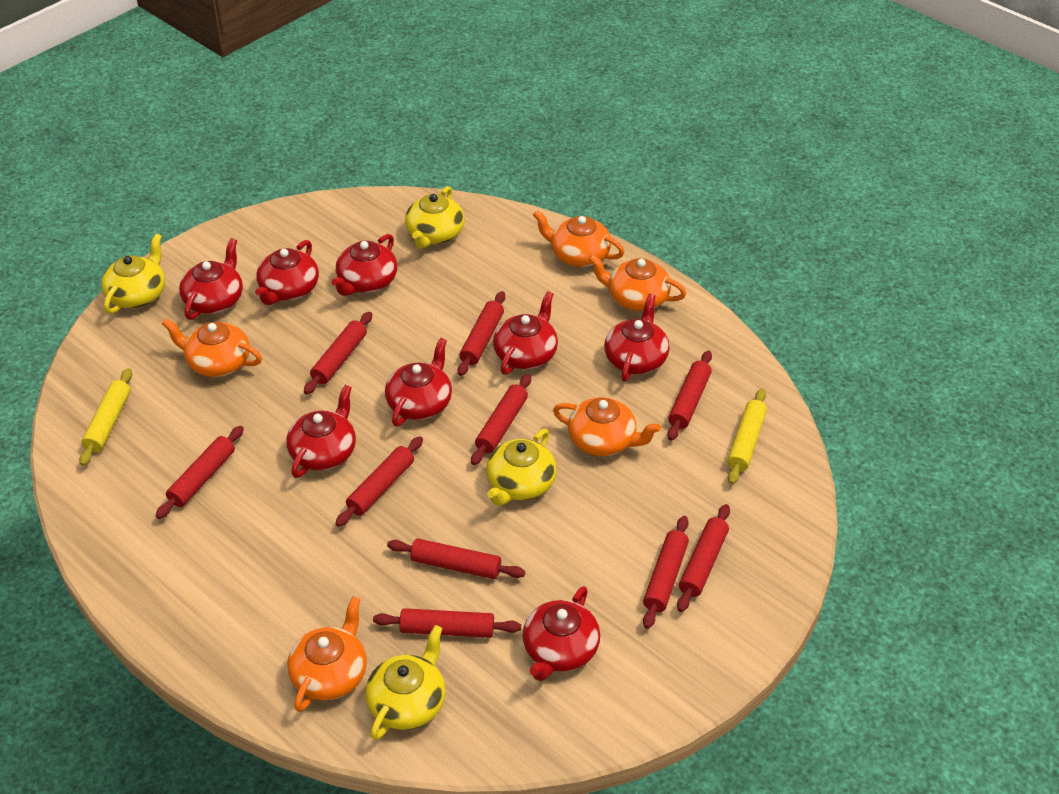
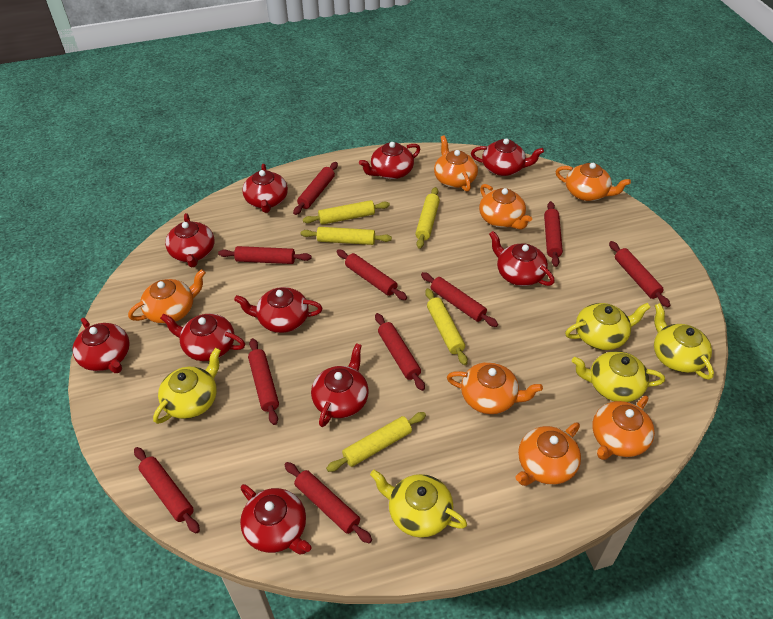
orange teapot: [162,319,262,377] [287,596,367,712] [533,210,625,267] [553,397,661,456] [588,254,686,311] = 5 -> [128,269,206,324] [434,135,478,192] [447,362,543,414] [479,184,532,230] [515,422,581,486] [556,163,631,201] [592,396,655,460] = 7
red teapot: [179,238,243,320] [255,240,319,305] [286,385,356,478] [331,234,397,296] [385,338,452,426] [493,291,558,375] [523,586,600,681] [604,294,670,382] = 8 -> [72,318,130,373] [160,314,245,361] [165,213,214,267] [234,287,322,333] [240,484,311,555] [242,164,288,213] [311,343,369,427] [359,142,420,179] [471,138,544,176] [489,231,555,286] = 10
yellow rolling pin: [79,368,132,466] [727,388,767,485] = 2 -> [300,227,392,245] [303,200,390,225] [326,412,426,472] [415,187,440,249] [425,288,468,365] = 5
yellow teapot: [101,233,165,314] [365,625,446,740] [405,186,464,249] [486,429,557,506] = 4 -> [153,348,221,424] [370,470,467,538] [565,303,651,350] [572,351,665,402] [654,303,714,380] = 5

